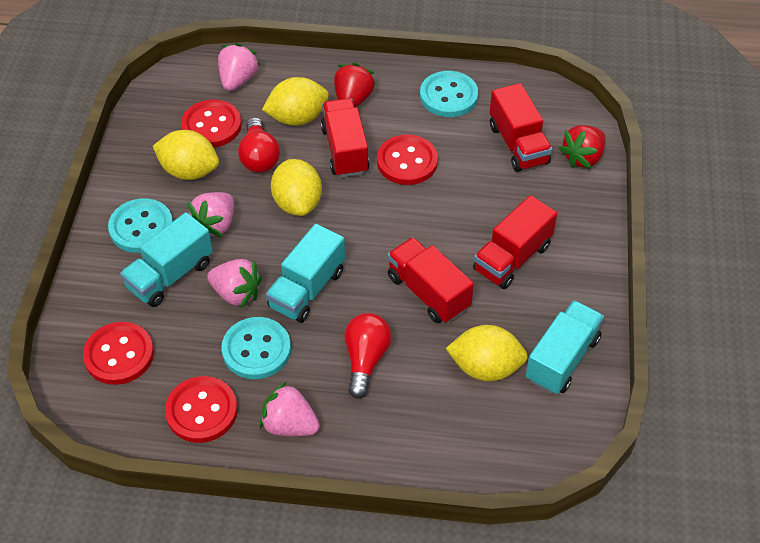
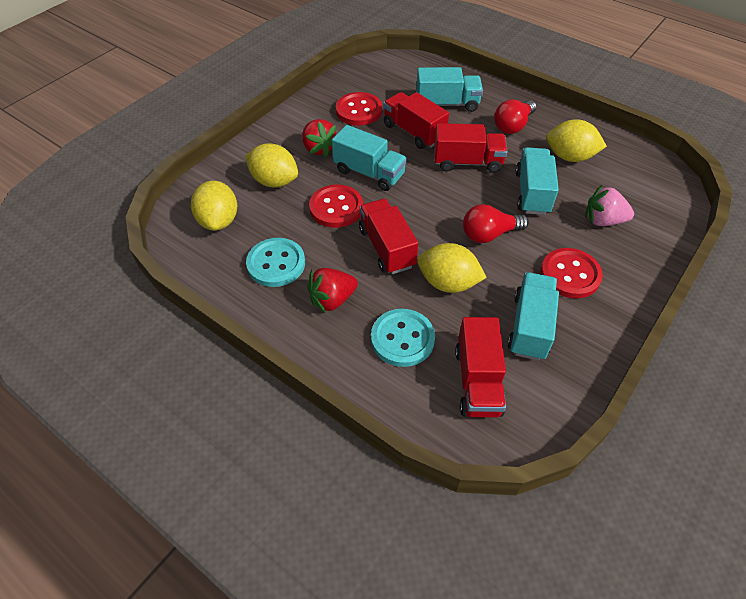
pink strawberry: [188,192,234,237] [207,259,262,309] [218,43,260,91] [260,382,320,436] = 4 -> [585,185,634,226] = 1
red button: [83,322,154,385] [165,376,238,443] [181,99,242,147] [377,134,438,185] = 4 -> [309,184,363,228] [336,92,382,126] [541,248,603,298] = 3
turquoise button: [108,198,173,253] [221,317,291,379] [420,71,478,117] = 3 -> [246,238,305,287] [371,309,435,367] = 2
turquoise truck: [120,212,213,307] [266,224,345,323] [526,300,604,394] = 3 -> [332,125,407,191] [416,67,483,112] [507,272,559,361] [515,147,559,215] = 4

